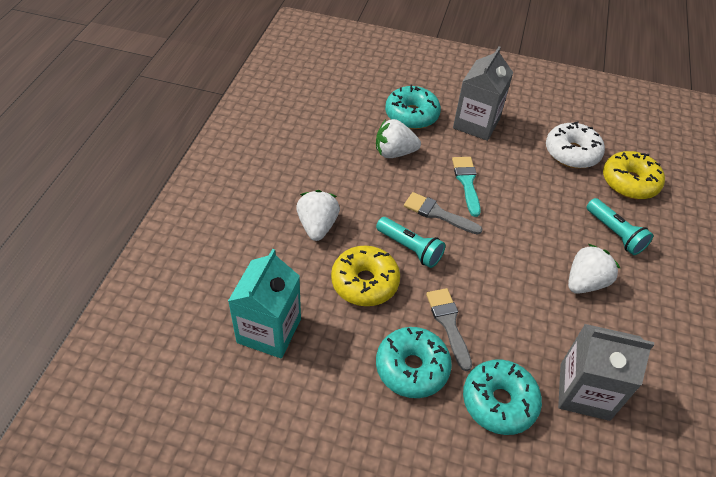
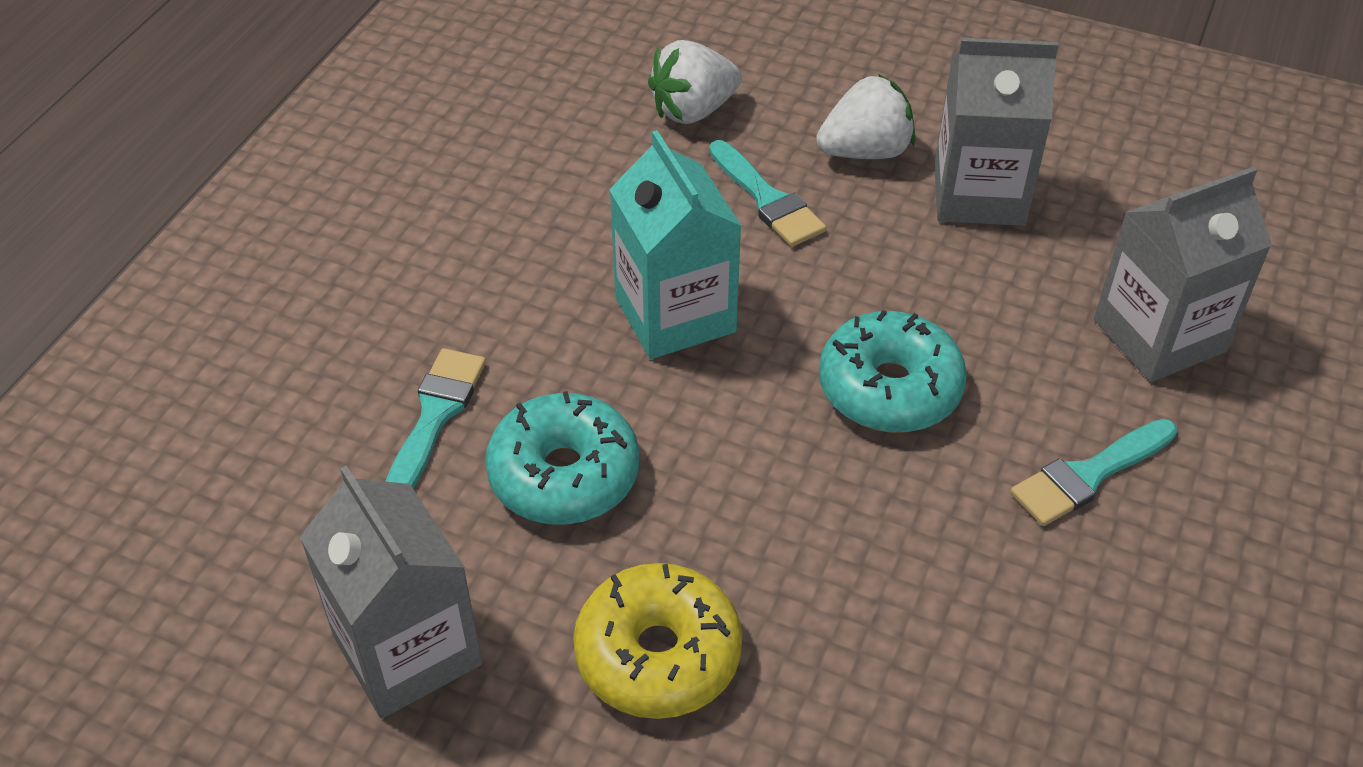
grey brush: [404,192,482,235] [426,288,472,371] = 2 -> none = 0
grey carton: [453,46,513,141] [558,324,654,421] = 2 -> [300,465,483,719] [934,38,1059,226] [1094,166,1272,382] = 3
turquoise brush: [452,157,481,217] = 1 -> [385,348,486,489] [709,140,826,247] [1010,419,1177,526] = 3
turquoise donut: [376,327,452,398] [385,85,441,129] [463,359,542,435] = 3 -> [485,391,639,525] [819,310,967,433] = 2
turquoise flashlight: [376,217,445,268] [587,198,653,255] = 2 -> none = 0
white donut: [546,121,605,168] = 1 -> none = 0
white strawberry: [296,190,340,241] [376,119,421,158] [568,244,620,294] = 3 -> [648,40,742,124] [816,74,915,159] = 2
yellow donut: [331,245,400,306] [603,151,665,199] = 2 -> [573,563,742,719] = 1

